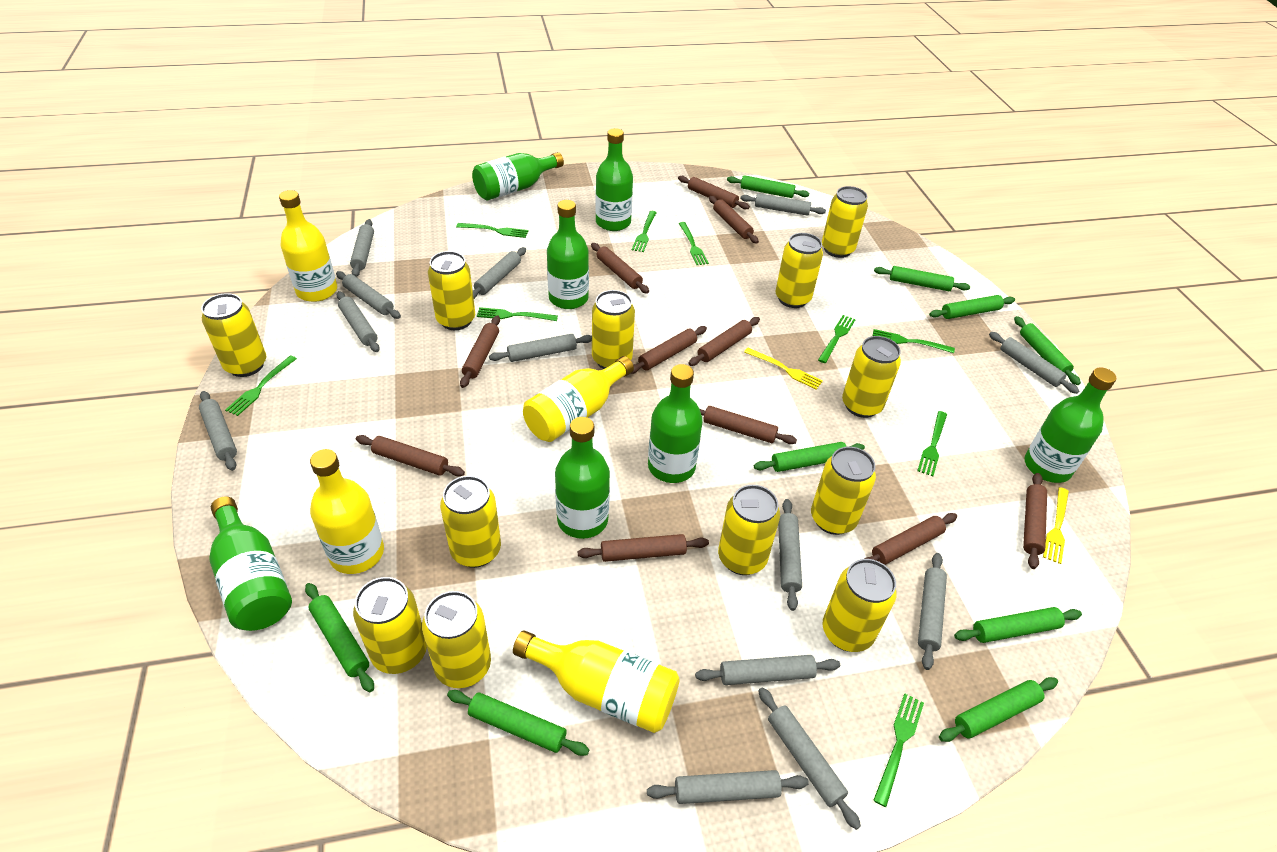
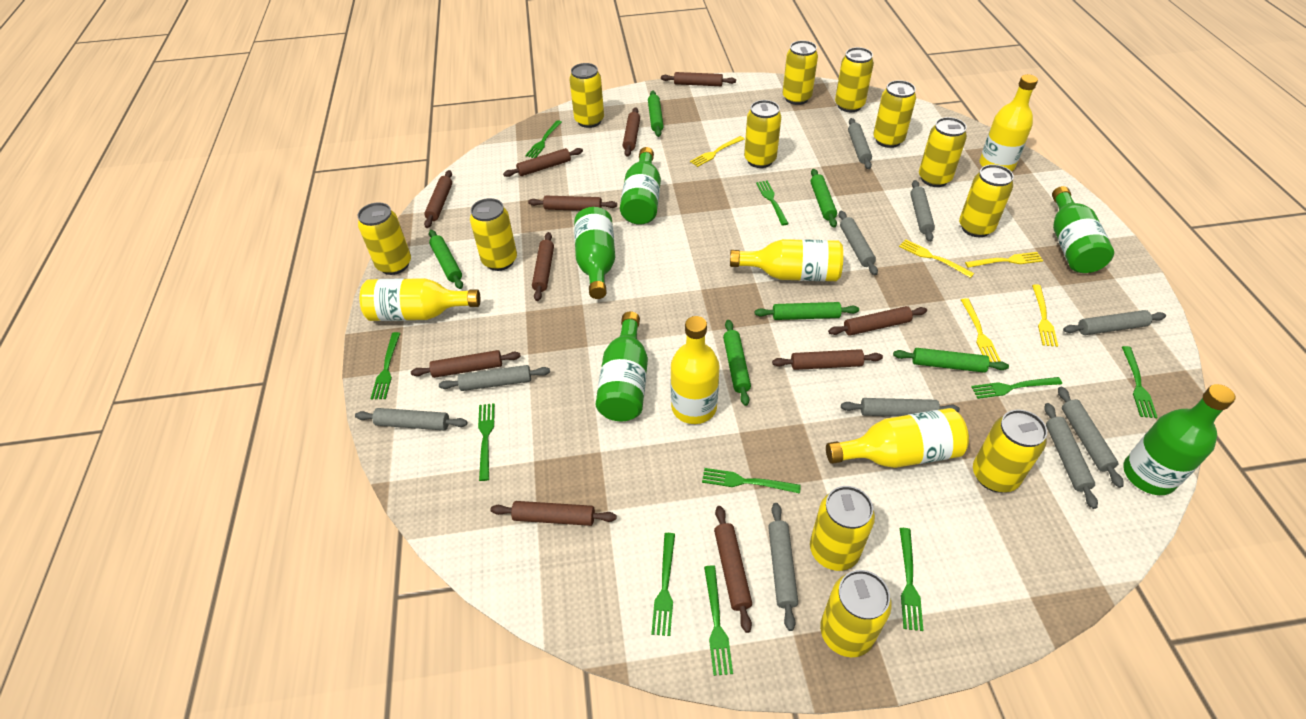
green bottle: [209,497,292,631] [472,152,564,200] [547,200,589,309] [555,417,610,539] [595,128,633,231] [648,364,703,483] [1025,367,1116,483] = 7 -> [574,207,615,299] [596,311,648,421] [620,147,661,225] [1052,186,1114,273] [1123,384,1235,495] = 5
green fork: [225,355,297,416] [456,223,528,238] [477,307,558,321] [632,211,657,252] [679,222,709,265] [818,315,856,363] [873,329,955,353] [873,694,924,807] [917,411,947,476] = 9 -> [371,332,400,399] [478,403,495,481] [525,120,562,158] [651,533,675,636] [702,468,801,494] [704,565,733,676] [756,181,789,226] [899,528,924,631] [971,377,1062,399] [1122,346,1158,418] = 10
green rolling pin: [305,583,374,692] [447,690,589,756] [727,175,809,198] [754,442,865,472] [874,266,970,291] [929,295,1015,319] [939,677,1058,742] [954,607,1082,643] [1014,316,1081,385] = 9 -> [429,230,463,289] [648,90,664,137] [723,320,751,406] [755,302,859,320] [810,169,837,227] [893,348,1009,373] = 6
grey rolling pin: [199,391,237,471] [336,271,401,319] [337,291,380,352] [350,219,374,277] [473,247,526,299] [489,334,592,362] [647,770,809,804] [695,655,840,685] [740,193,826,216] [758,687,861,830] [778,499,802,611] [918,553,947,670] [989,332,1079,394] = 13 -> [355,408,468,430] [439,365,550,391] [768,503,798,631] [839,211,878,275] [841,398,960,417] [848,118,872,169] [910,180,935,242] [1044,403,1098,509] [1058,387,1124,488] [1063,310,1166,335] = 10
yellow bottle: [279,190,337,302] [310,449,384,574] [513,630,680,733] [523,356,634,442] = 4 -> [360,278,480,321] [671,316,720,424] [730,239,843,281] [826,408,969,468] [979,74,1038,172] = 5
yellow fork: [744,348,823,390] [1043,487,1069,564] = 2 -> [690,136,744,167] [899,239,974,278] [961,298,1001,362] [965,252,1043,268] [1032,284,1058,347] = 5

